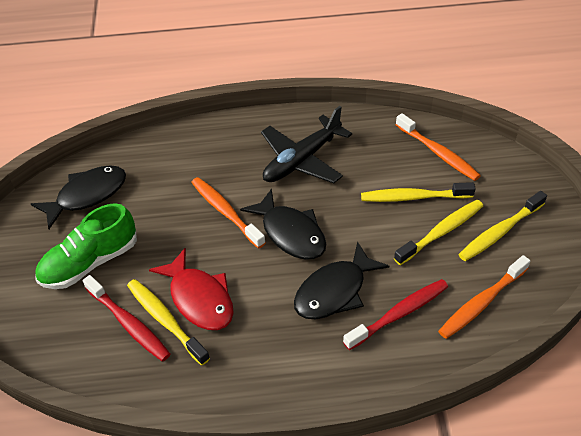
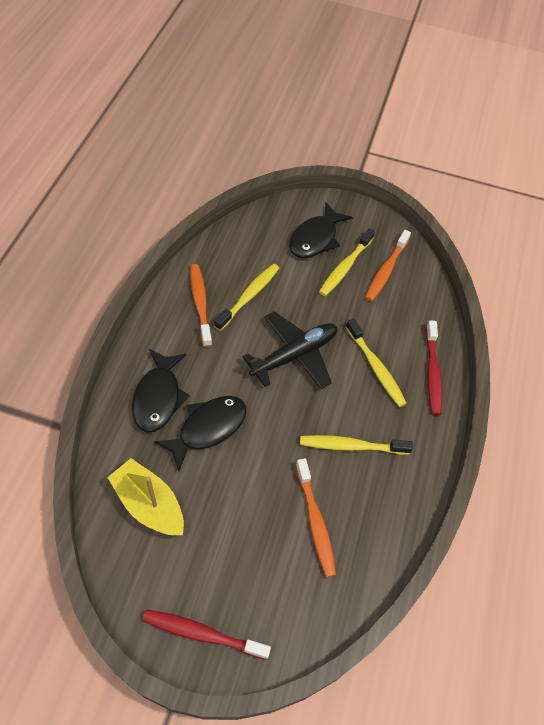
green shoe: [35,203,137,289] = 1 -> none = 0
red fish: [149,248,234,330] = 1 -> none = 0
yellow boat: none = 0 -> [107,458,184,535] = 1

